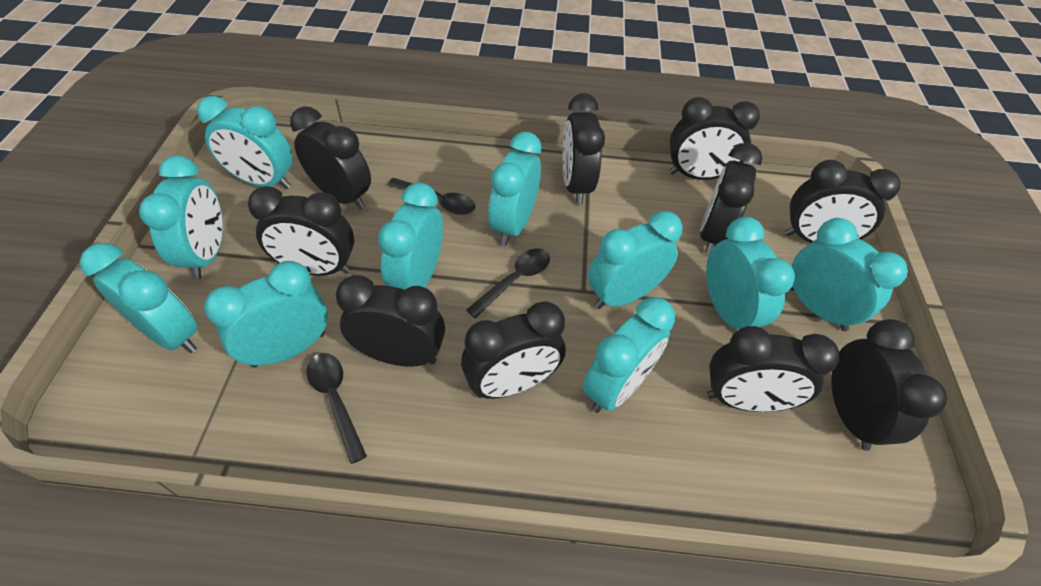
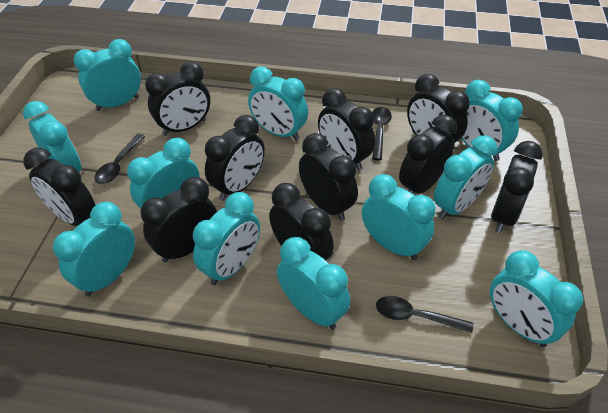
turquoise clock: [80,243,198,353] [139,155,223,279] [197,96,293,189] [204,261,328,368] [378,182,443,290] [488,132,542,246] [583,297,675,413] [588,211,683,309] [706,217,795,329] [790,218,908,331] = 10 -> [23,101,82,172] [53,202,135,297] [74,39,141,111] [127,138,200,209] [193,192,260,285] [248,67,308,141] [277,237,350,329] [362,174,436,260] [434,135,498,220] [461,80,523,161] [490,250,583,347] = 11

